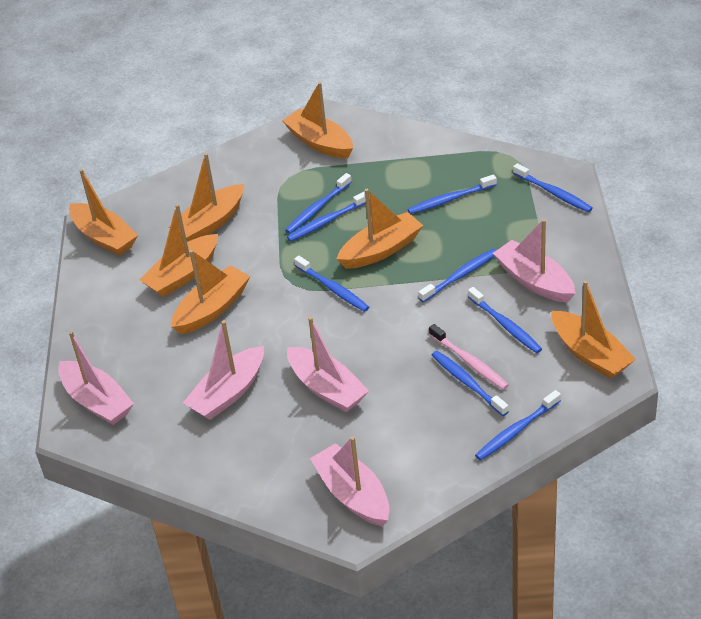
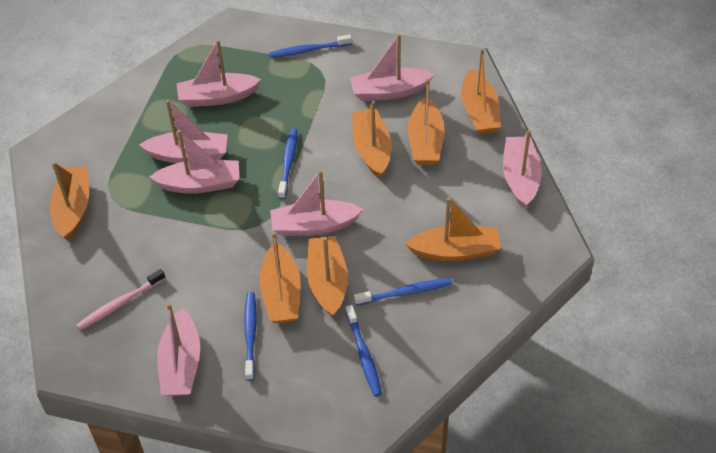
blue toothbrush: [285,173,352,234] [287,191,370,242] [294,256,369,312] [408,174,497,214] [418,249,497,302] [432,351,509,416] [468,287,542,353] [475,390,561,461] [513,163,593,212] = 9 -> [244,292,257,381] [269,35,352,58] [278,129,297,199] [346,305,382,397] [354,278,452,305] = 5
pink boat: [58,331,134,425] [183,320,264,420] [287,316,369,412] [310,436,390,526] [493,219,575,303] = 5 -> [139,100,227,163] [149,130,239,194] [157,303,200,396] [177,40,261,107] [270,170,363,236] [350,34,435,101] [503,130,542,209] = 7

